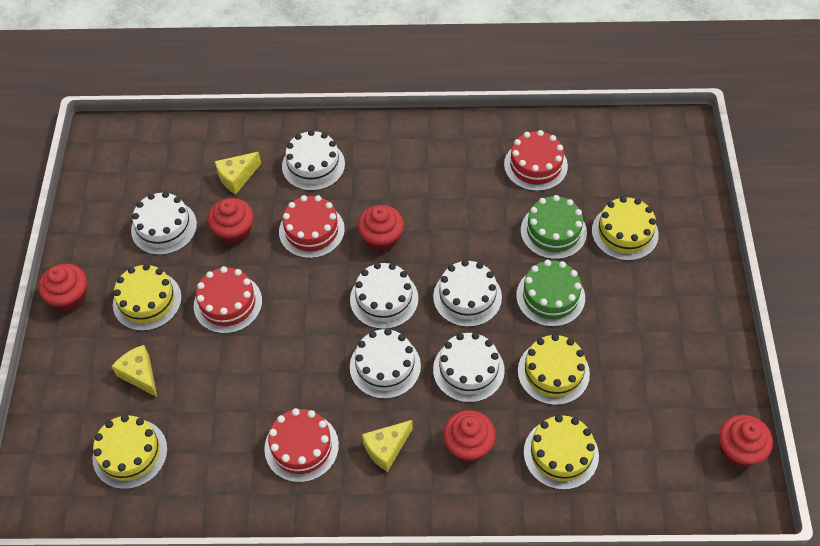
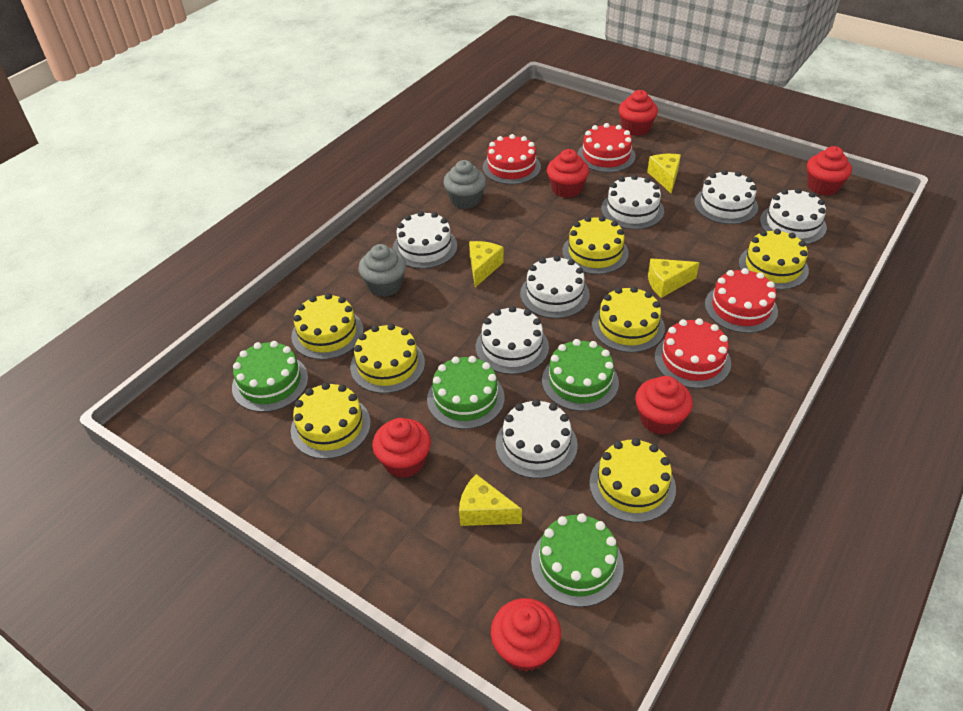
green cake: [516,260,585,327] [521,195,587,259] = 2 -> [232,341,308,412] [427,356,505,429] [531,513,624,607] [542,339,619,411] = 4
grey cupcake: none = 0 -> [358,244,406,297] [443,160,486,209] = 2
red cupcake: [38,264,87,312] [207,198,254,245] [358,205,404,252] [443,410,496,463] [719,415,773,467] = 5 -> [372,418,431,478] [491,598,561,672] [547,149,589,198] [619,90,658,136] [635,376,693,435] [807,146,852,196] = 6
white cake: [131,192,197,255] [282,130,345,191] [350,262,419,329] [350,328,421,399] [433,260,502,327] [433,332,505,402] = 6 -> [393,211,457,269] [476,306,549,375] [496,399,578,479] [520,255,590,319] [601,175,664,230] [694,170,758,224] [760,188,827,244] = 7
yellow cake: [92,415,168,489] [113,264,182,331] [518,334,590,405] [524,415,599,490] [592,196,659,261] = 5 -> [291,293,364,360] [291,382,371,459] [350,324,425,394] [562,216,629,274] [589,438,676,523] [592,286,665,353] [739,229,809,290] = 7
yellow cheese: [111,345,157,397] [215,152,261,194] [362,420,413,472] = 3 -> [459,474,522,526] [469,241,504,287] [647,154,681,193] [648,258,700,298] = 4

